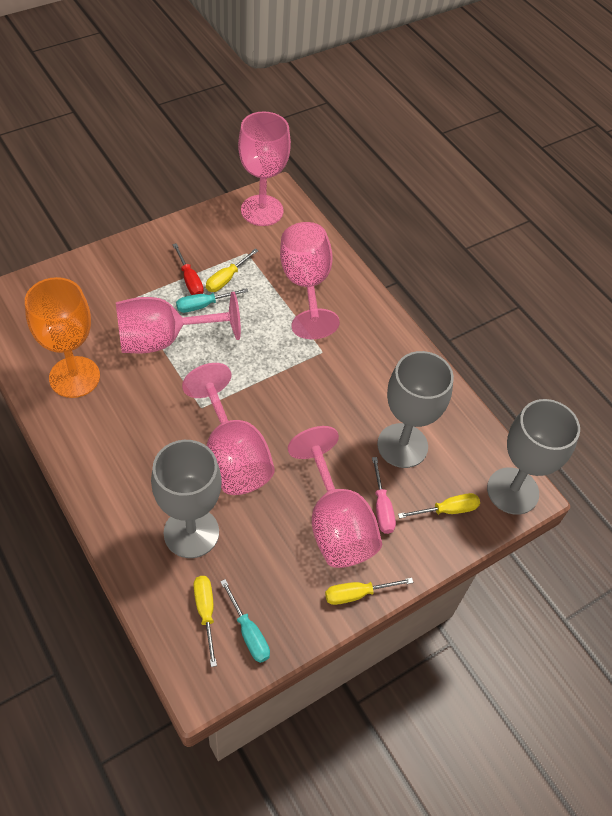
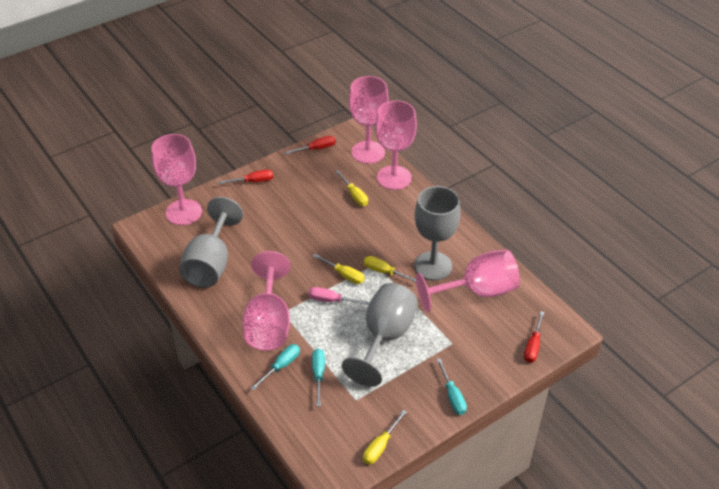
orange goblet: [25,277,100,398] = 1 -> none = 0
red screwdriver: [173,243,204,295] = 1 -> [218,170,273,184] [284,136,336,155] [524,311,544,363] = 3
turquoise screwdriver: [176,288,248,313] [220,579,270,663] = 2 -> [251,344,300,390] [312,349,325,407] [436,359,467,415] = 3

